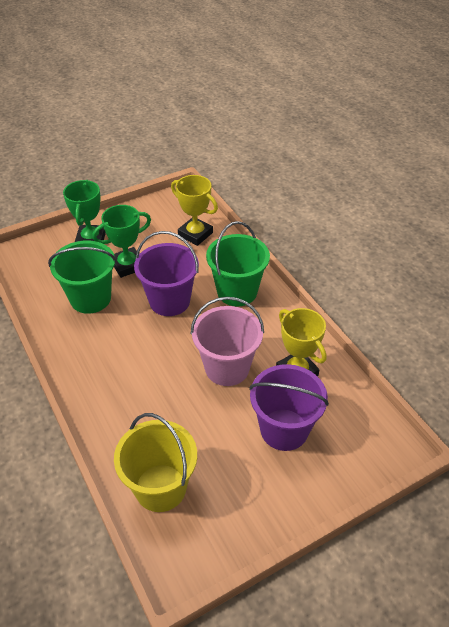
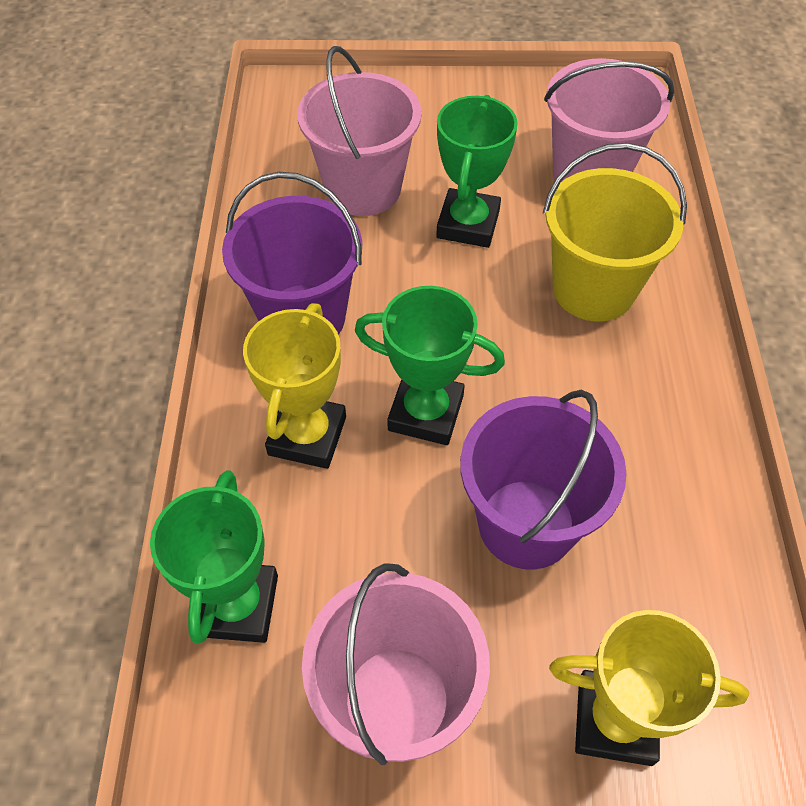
green bucket: [48,240,116,314] [206,221,270,306] = 2 -> none = 0
green trophy: [63,180,106,242] [93,205,151,278] = 2 -> [150,470,278,643] [355,286,505,445] [436,95,518,248] = 3
pink bucket: [191,297,264,386] = 1 -> [297,46,422,216] [302,563,490,765] [544,58,674,182] = 3

